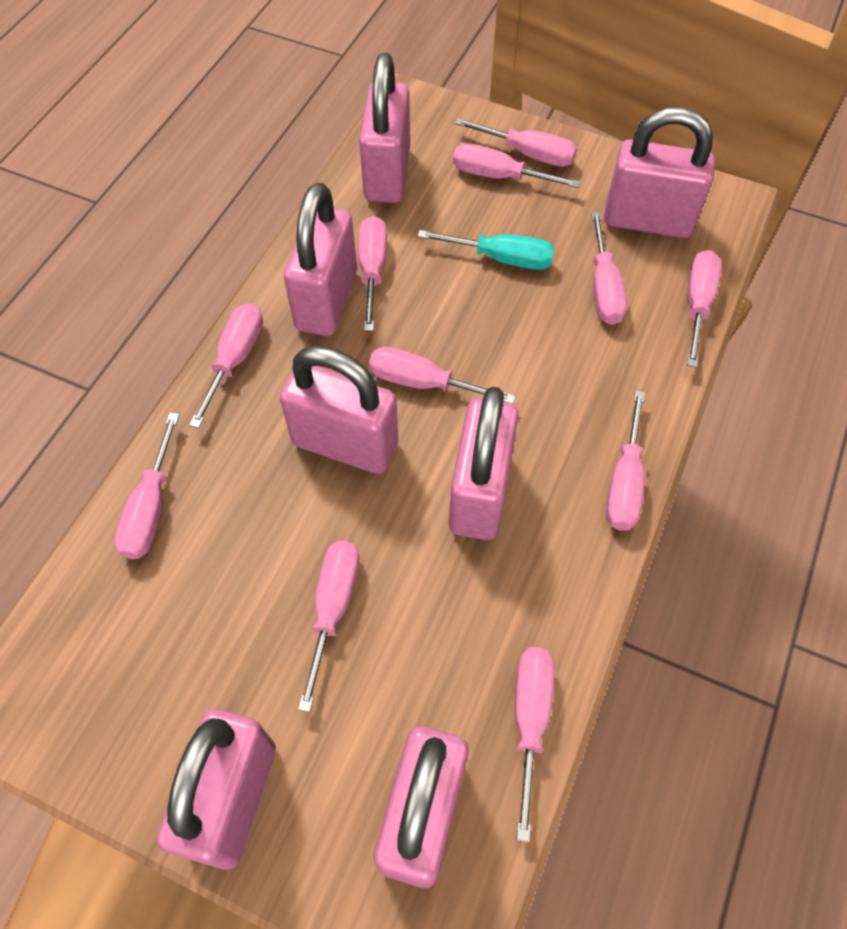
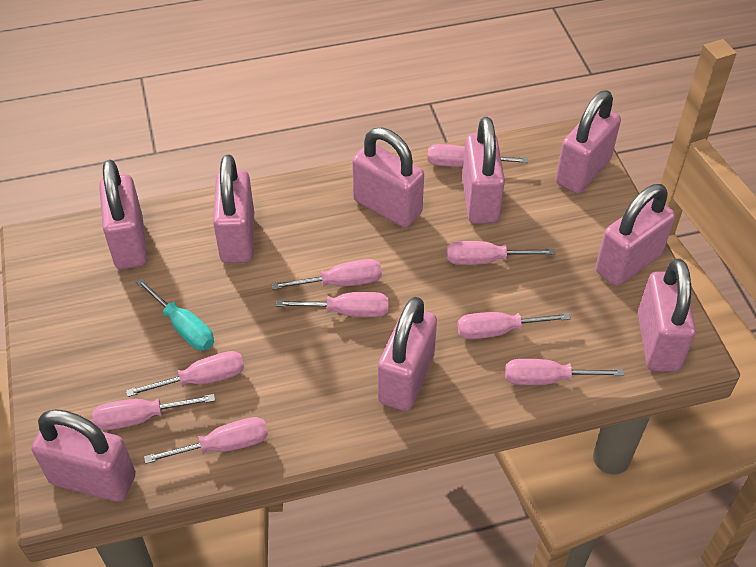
pink padlock: [157,709,276,870] [280,346,398,474] [284,182,357,336] [359,53,410,203] [374,726,469,888] [449,387,519,540] [604,107,715,238] = 7 -> [32,409,136,502] [99,160,147,269] [213,154,254,263] [352,128,424,228] [378,297,437,411] [462,117,505,224] [556,90,621,194] [595,184,675,287] [638,259,696,372] = 9
pink screwdriver: [114,413,179,559] [189,303,263,428] [298,541,359,712] [359,216,387,331] [369,347,516,404] [453,144,581,188] [454,118,577,167] [515,647,555,842] [591,212,627,325] [606,390,645,530] [687,250,722,368] = 11 -> [92,394,215,430] [126,351,244,397] [144,417,268,464] [272,259,382,290] [276,292,389,317] [427,144,528,167] [447,241,555,265] [457,312,571,339] [505,359,624,385] = 9

